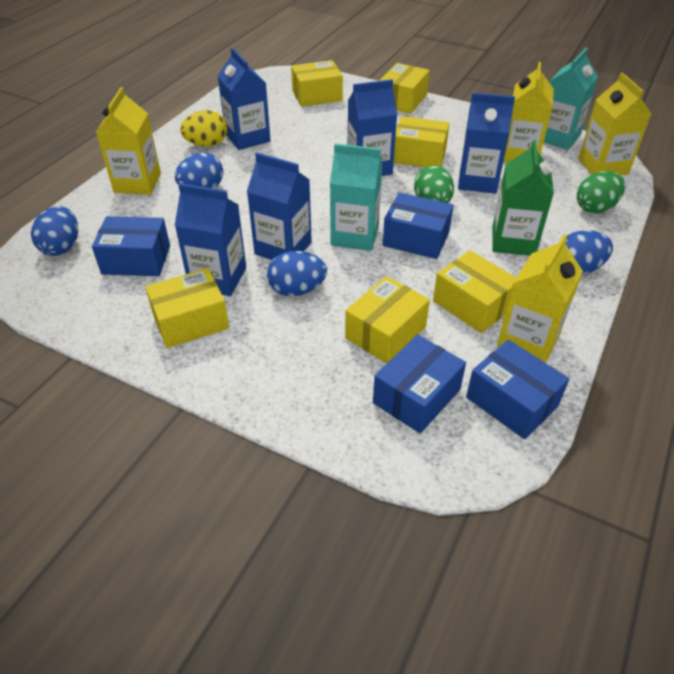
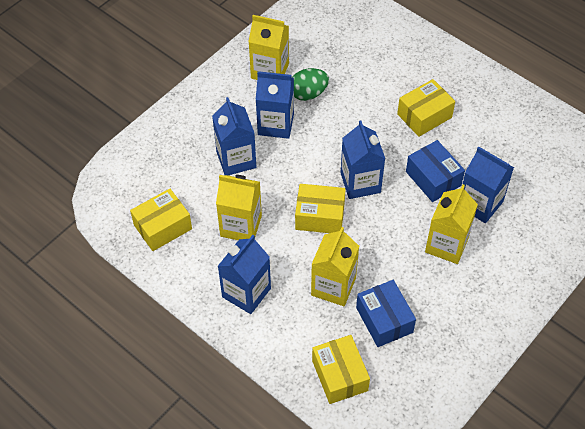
blue box: [92,216,170,276] [373,334,466,433] [383,192,454,259] [466,340,569,439] = 4 -> [356,280,416,347] [406,140,465,202] = 2
blue egg: [31,206,78,256] [175,153,223,188] [267,251,327,296] [565,230,613,275] = 4 -> none = 0
green carton: [492,140,554,256] = 1 -> none = 0
green egg: [414,165,454,203] [577,171,625,214] = 2 -> [292,68,329,101] = 1
turquoise carton: [330,144,382,251] [544,48,598,150] = 2 -> none = 0
yellow box: [145,268,229,348] [291,60,343,107] [345,276,430,363] [379,63,430,114] [394,116,450,167] [433,250,516,333] = 6 -> [130,189,192,251] [295,184,345,233] [312,335,370,404] [397,79,455,137] = 4
yellow egg: [180,110,227,147] = 1 -> none = 0

